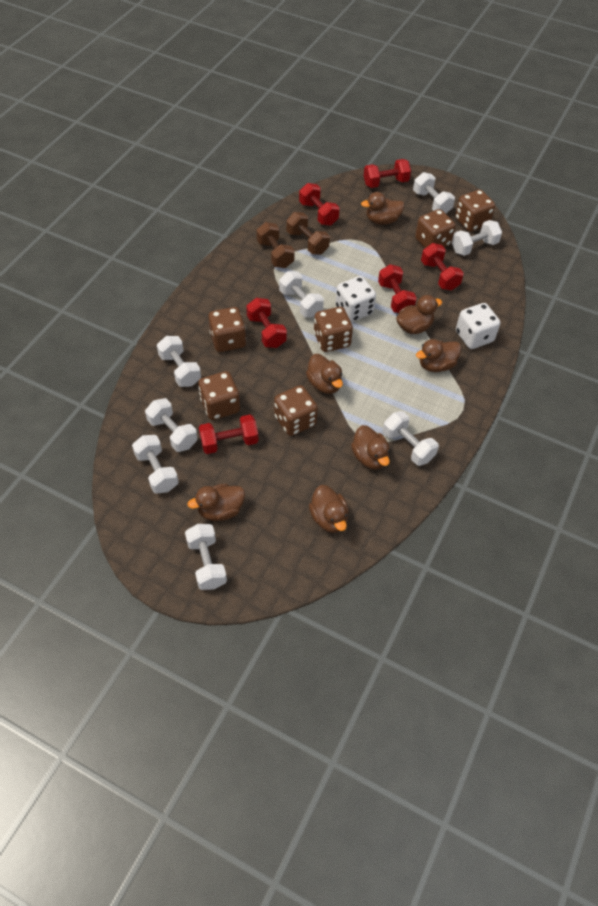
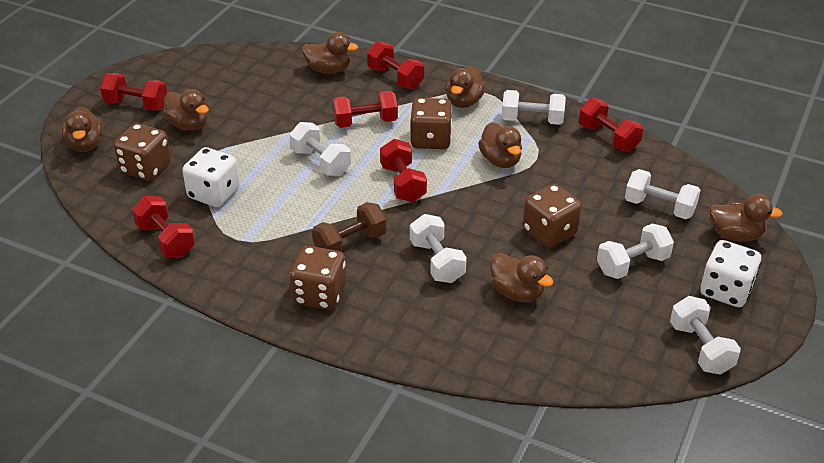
brown dice: [198,371,240,420] [208,307,246,352] [274,385,318,436] [314,307,353,352] [415,209,456,248] [455,189,495,232] = 6 -> [114,123,171,181] [290,246,346,310] [410,98,453,149] [523,184,582,248] = 4
brown dumbbell: [256,222,295,268] [286,212,330,254] = 2 -> [312,202,387,252] = 1
white dumbbell: [132,435,179,494] [145,398,198,452] [157,336,201,387] [185,524,227,590] [279,271,324,317] [383,411,439,466] [413,172,455,213] [452,220,502,256] = 8 -> [290,122,351,176] [410,214,467,283] [502,90,566,125] [597,224,674,279] [625,169,701,219] [670,296,741,375] = 6

